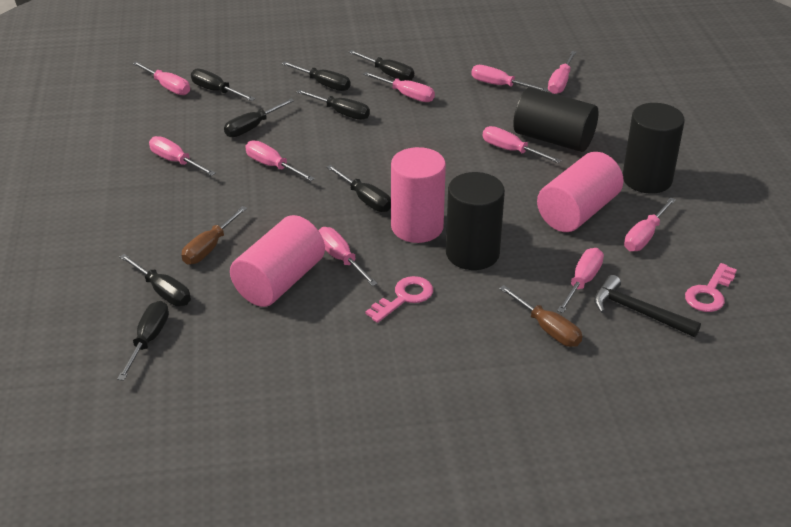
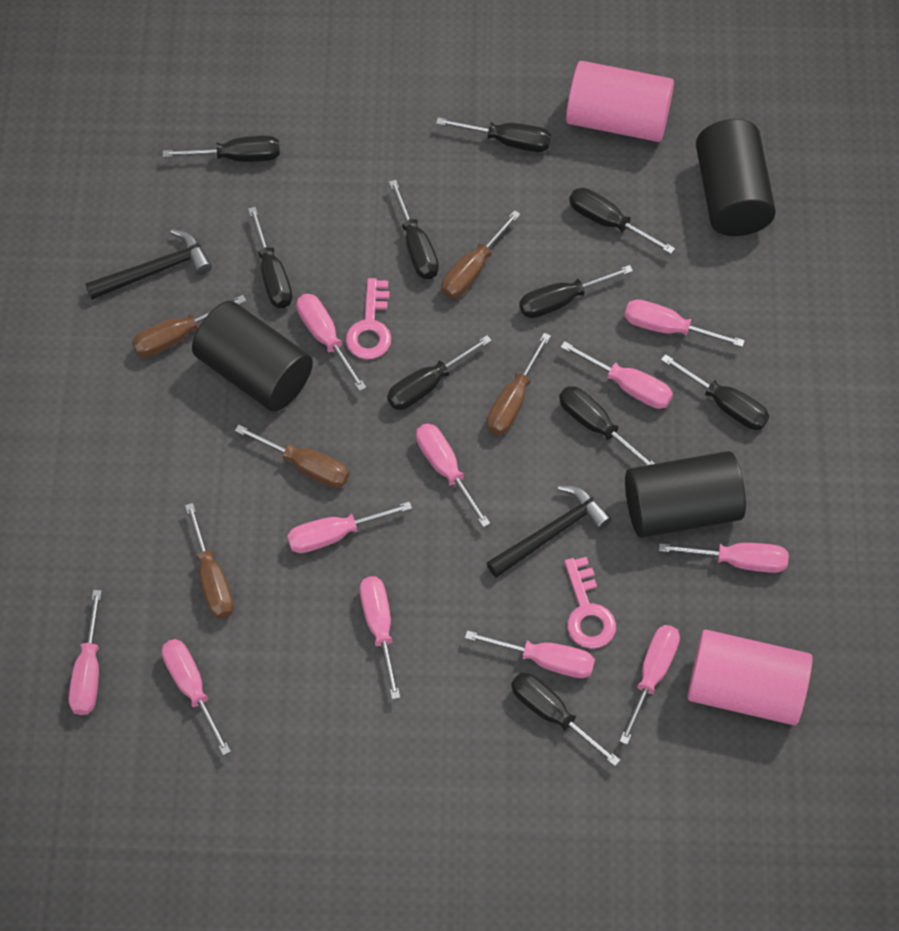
black hammer: [594,275,701,337] = 1 -> [85,229,212,300] [487,485,612,578] = 2
black screwdriver: [117,301,169,381] [119,254,191,306] [191,69,255,101] [224,99,294,137] [282,62,350,91] [297,89,370,120] [326,165,391,212] [348,50,414,81] = 8 -> [163,135,280,162] [248,207,293,308] [387,335,492,410] [389,180,439,279] [436,118,551,152] [511,673,620,766] [519,265,633,318] [559,386,655,465] [569,188,675,254] [661,354,769,430] = 10
brown screwdriver: [182,206,247,264] [499,285,582,347] = 2 -> [132,295,246,357] [185,503,234,619] [235,425,349,488] [441,210,520,299] [487,333,551,435] = 5
pink cylinder: [230,215,325,307] [391,147,446,243] [537,152,624,232] = 3 -> [566,61,674,142] [687,630,813,725] = 2
pink screwdriver: [132,62,190,95] [149,136,216,176] [245,140,315,181] [318,227,378,286] [363,72,435,102] [471,65,548,92] [482,126,562,163] [548,51,576,94] [557,248,604,313] [624,197,676,252] = 10 -> [69,590,102,715] [162,639,231,755] [287,502,412,553] [297,294,366,391] [360,576,400,699] [416,424,490,527] [465,630,595,678] [561,341,673,409] [619,625,680,745] [625,299,745,347] [659,543,789,573] = 11

